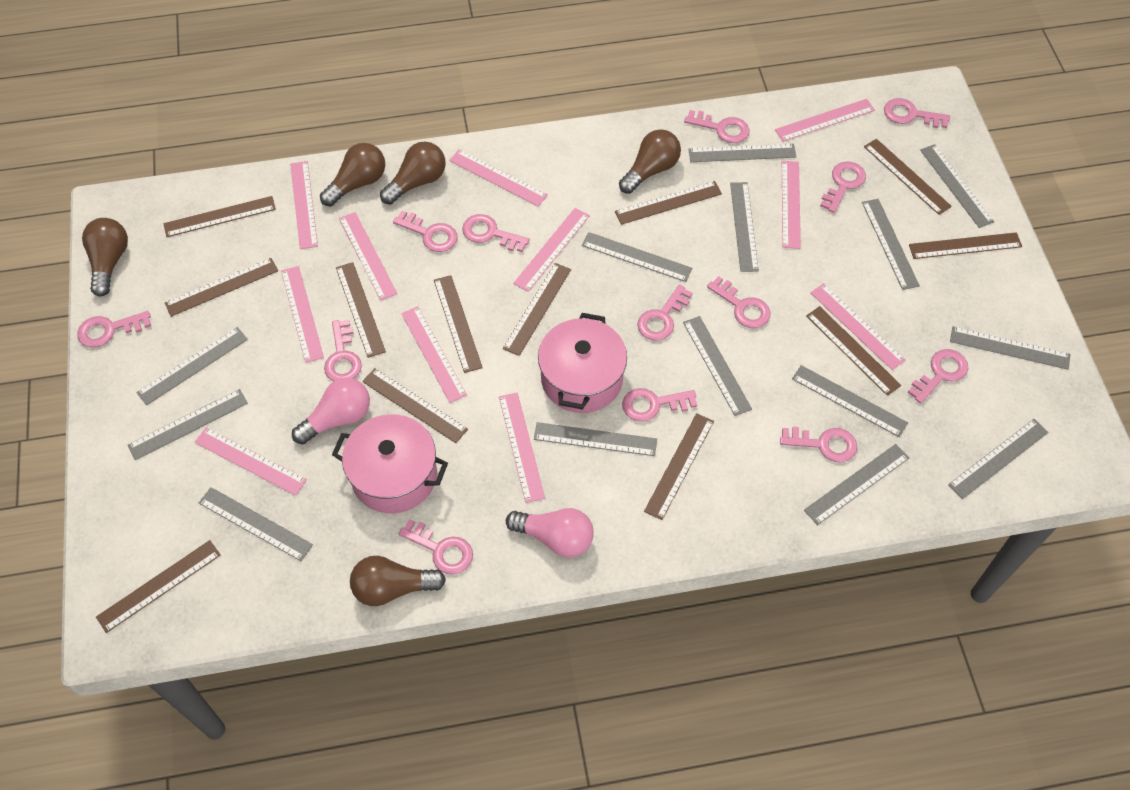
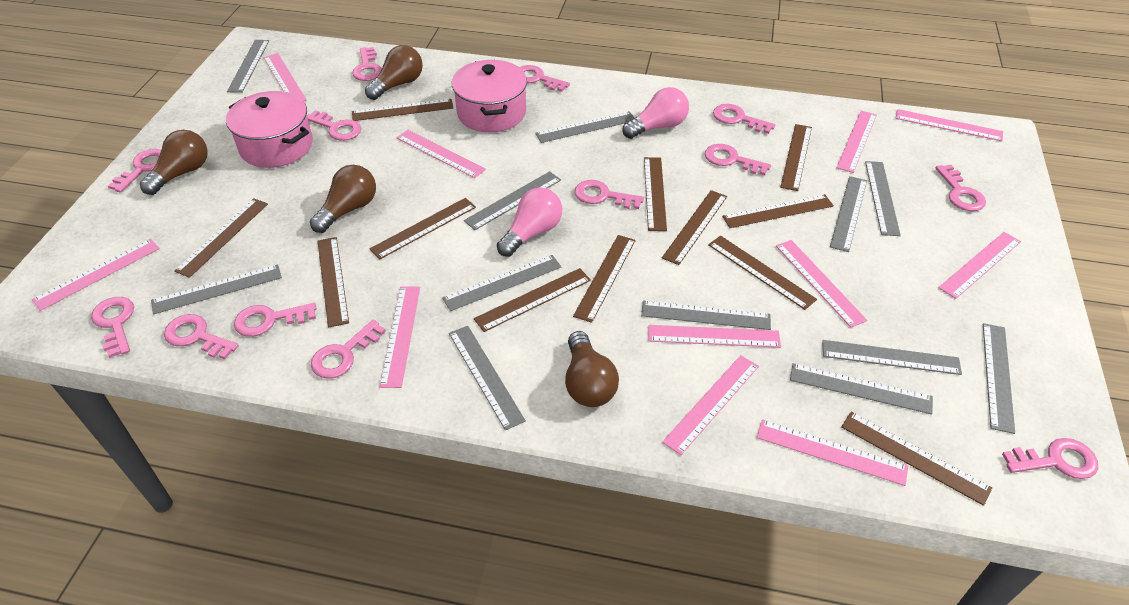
brown light bulb: [82,218,128,297] [320,143,385,206] [350,556,446,606] [380,142,446,205] [619,129,681,194] = 5 -> [140,130,208,195] [310,165,376,233] [365,45,423,100] [565,331,619,407] = 4
grey ruler: [128,389,248,460] [136,327,248,405] [199,487,313,561] [534,422,657,456] [582,232,692,282] [683,316,752,416] [688,144,796,162] [730,182,759,272] [792,365,908,437] [804,444,909,525] [862,199,920,290] [920,144,994,228] [948,419,1048,499] [950,326,1070,370] = 14 -> [151,264,282,315] [227,40,269,93] [442,255,561,311] [449,326,526,430] [464,171,561,230] [535,111,635,143] [641,300,771,330] [790,363,933,415] [822,340,962,375] [830,176,867,252] [865,161,901,236] [983,323,1015,434] = 12

